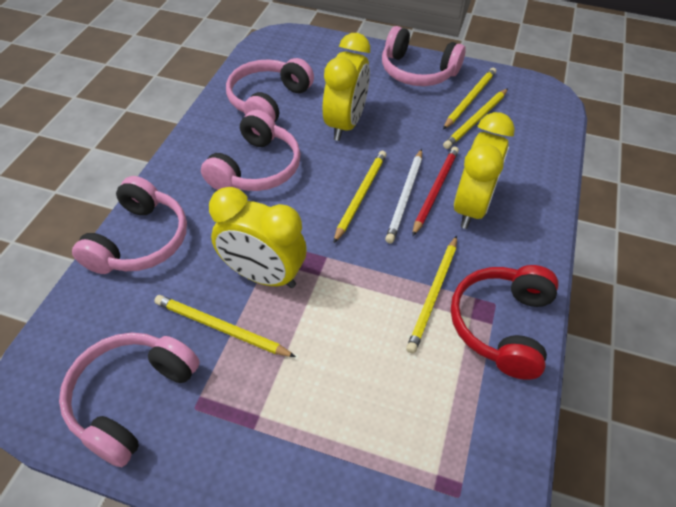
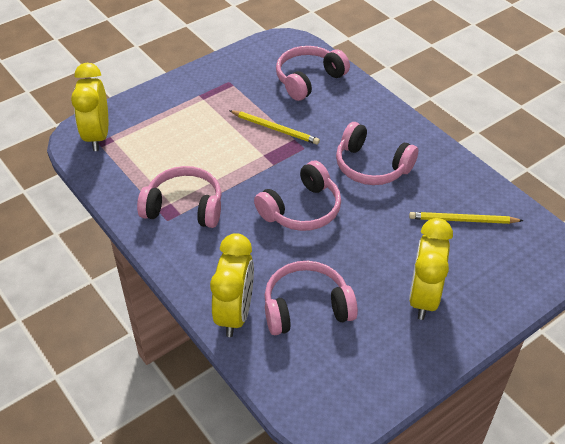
red headphones: [451,265,559,380] = 1 -> none = 0
red pencil: [412,146,459,236] = 1 -> none = 0
white pencil: [385,149,422,243] = 1 -> none = 0
yellow pencil: [154,295,296,357] [333,151,386,243] [406,236,457,354] [443,68,496,129] [443,88,508,149] = 5 -> [229,110,320,145] [409,212,524,224] = 2

